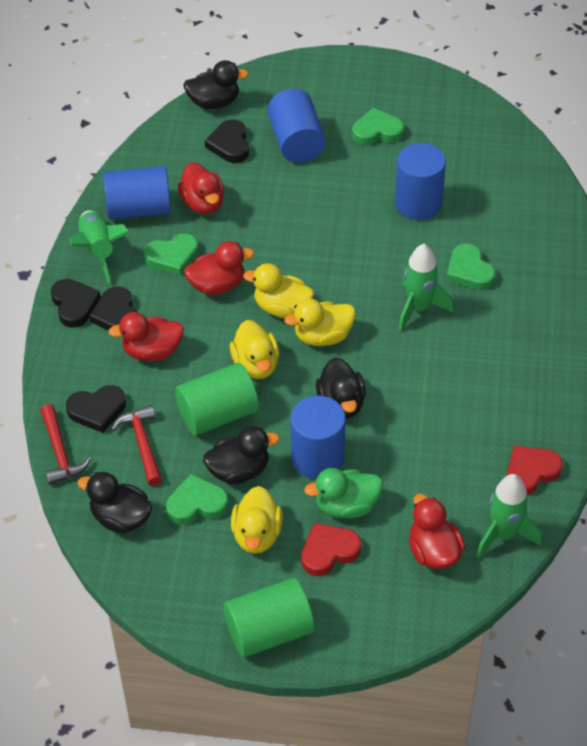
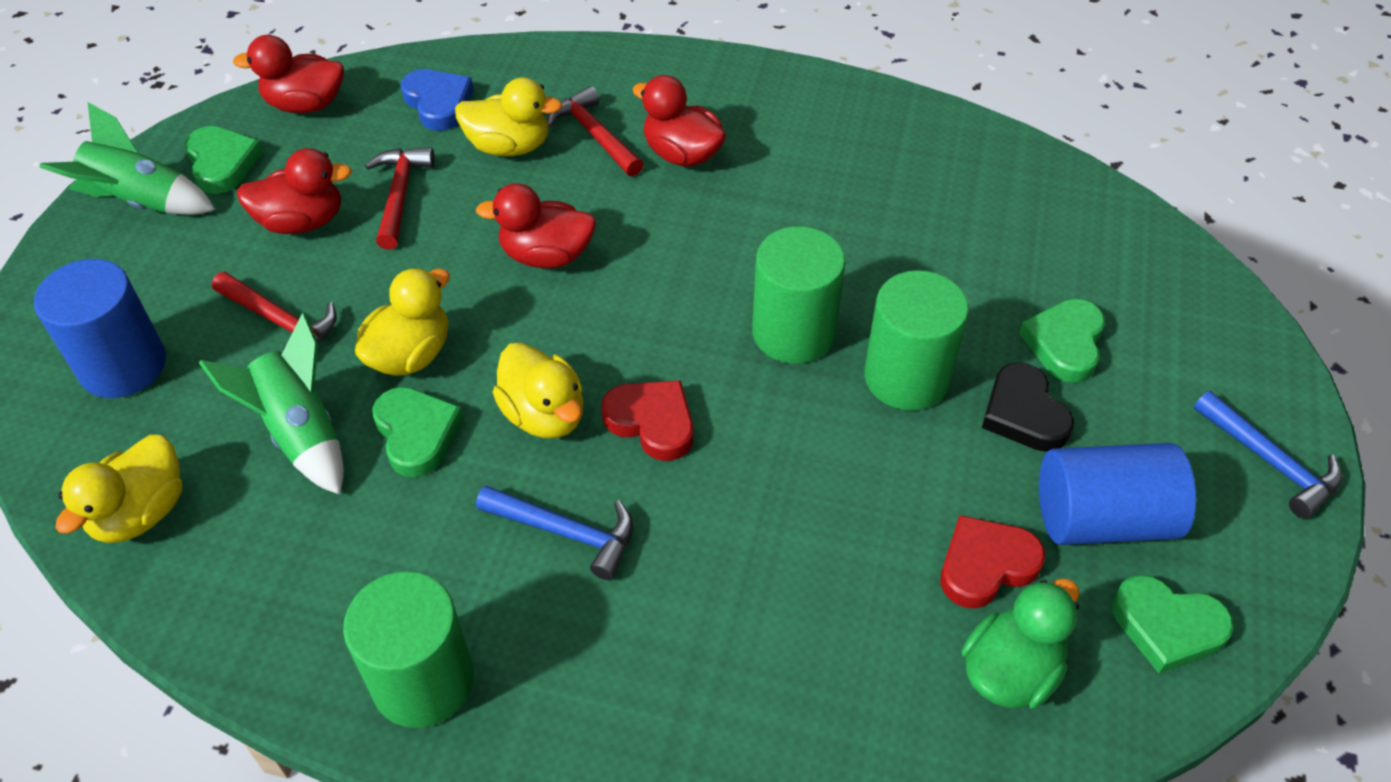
black duck: [77,472,153,533] [183,60,249,109] [203,426,280,484] [316,357,366,419] = 4 -> none = 0
black heart: [51,279,101,328] [66,385,126,433] [89,286,137,331] [205,119,249,163] = 4 -> [982,362,1074,452] = 1
blue cylinder: [103,166,171,220] [267,89,326,163] [290,396,346,479] [395,143,446,220] = 4 -> [34,259,166,398] [1039,443,1196,545] = 2
blue hammer: none = 0 -> [476,485,633,580] [1194,391,1343,519] = 2
blue heart: none = 0 -> [400,69,474,131] = 1
green cylinder: [175,363,259,435] [223,578,314,657] = 2 -> [343,571,474,728] [752,226,845,364] [864,270,969,411] = 3
green rocket: [70,210,131,283] [398,244,454,331] [476,474,542,558] = 3 -> [39,102,216,215] [199,313,344,495] = 2
red hammer: [40,404,91,485] [111,405,162,486] = 2 -> [212,272,337,350] [365,147,435,249] [547,86,643,177] = 3

